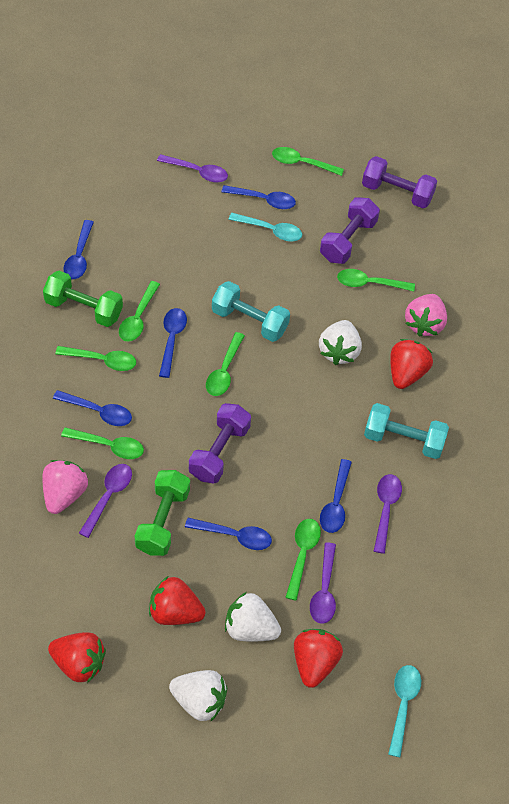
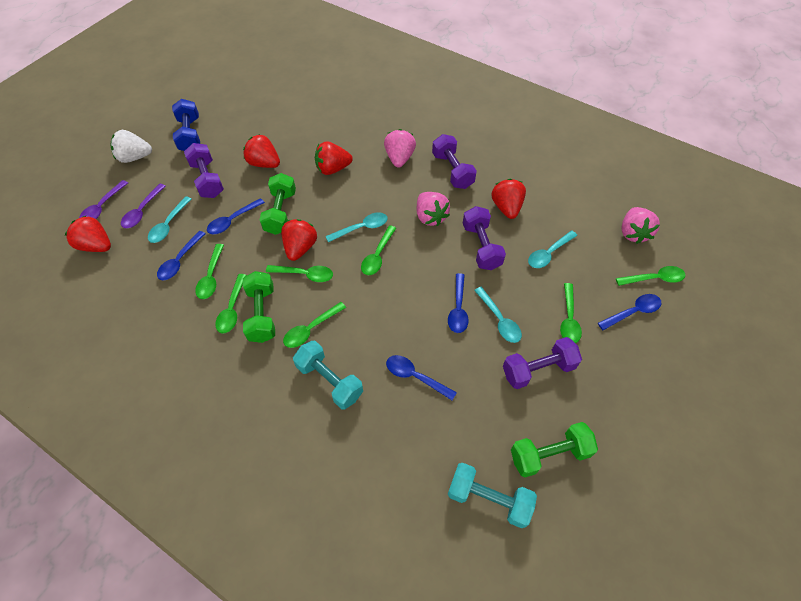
blue dumbbell: none = 0 -> [172,99,200,151] = 1
blue spoon: [53,390,132,426] [63,220,94,279] [159,308,187,378] [185,518,272,550] [222,185,296,209] [320,459,352,533] = 6 -> [157,231,205,280] [207,198,265,234] [386,355,457,400] [448,273,469,333] [598,294,661,330] = 5
green dumbbell: [43,271,123,327] [135,470,190,556] = 2 -> [243,271,275,343] [259,173,296,235] [511,422,598,477] = 3
pink strawberry: [42,460,88,514] [405,294,447,337] = 2 -> [384,129,416,168] [417,192,450,226] [621,207,660,244] = 3
purple dumbbell: [189,403,251,484] [320,197,380,264] [362,156,437,208] = 3 -> [184,143,224,198] [432,134,477,189] [463,206,506,270] [503,337,582,389] = 4
purple spoon: [79,464,132,538] [157,154,228,183] [310,542,336,624] [374,474,402,554] = 4 -> [79,180,128,219] [121,184,166,228] = 2
red strawberry: [48,632,106,683] [149,576,206,625] [294,629,343,688] [390,339,433,389] = 4 -> [65,216,111,252] [243,134,280,168] [281,219,317,261] [315,141,353,175] [491,179,526,219] = 5
turquoise spoon: [228,213,302,241] [388,665,421,757] = 2 -> [148,196,191,243] [326,212,388,242] [474,287,522,343] [528,231,577,268] = 4
white strawberry: [169,670,227,722] [225,592,281,642] [319,320,362,365] = 3 -> [110,130,152,163] = 1

